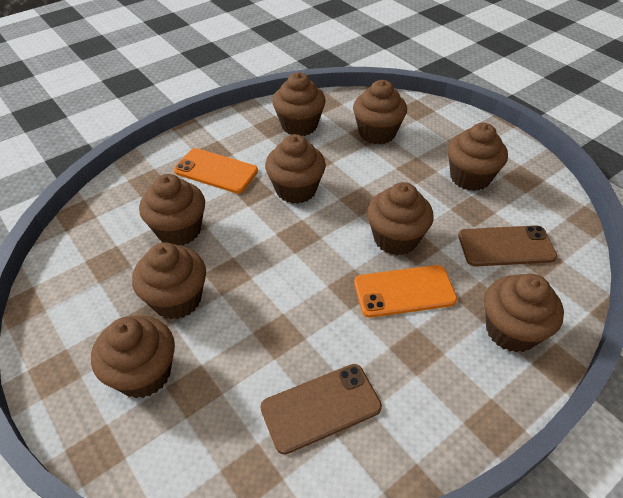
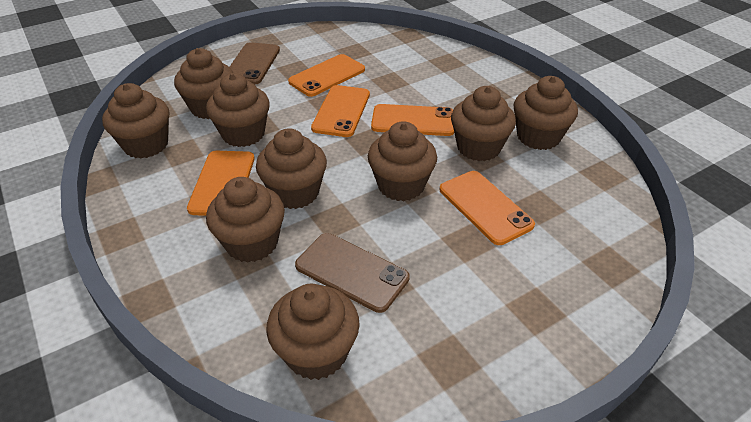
orange phone: [174,148,258,193] [354,265,457,318] = 2 -> [187,151,255,216] [288,54,365,97] [311,85,370,137] [371,104,454,136] [440,171,535,245] = 5

